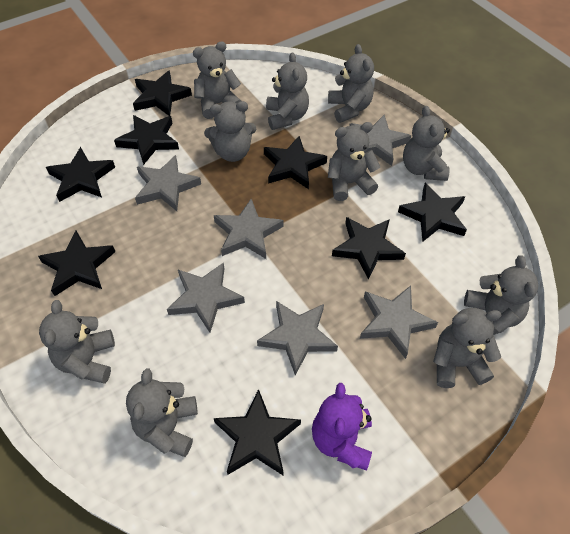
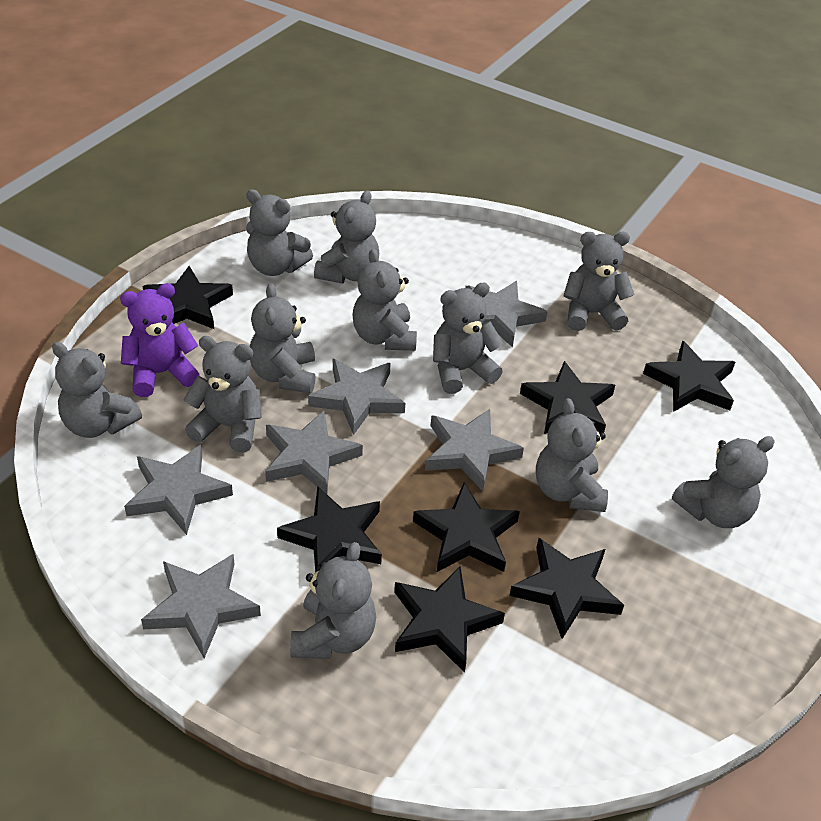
black star: [38,231,115,296] [46,147,115,202] [114,115,179,165] [133,70,192,116] [214,389,301,476] [264,136,327,189] [332,217,406,280] [398,183,467,242] = 8 -> [142,266,233,329] [277,486,382,572] [394,566,505,673] [413,483,520,572] [509,538,624,639] [520,361,615,434] [643,340,735,412] = 7
grey teddy bear: [39,300,115,384] [126,368,198,457] [193,41,241,119] [204,101,256,162] [266,52,309,130] [328,44,374,123] [328,122,381,201] [403,106,450,181] [433,308,502,388] [464,255,539,335] = 10 -> [52,342,142,438] [184,336,262,452] [246,189,313,276] [250,283,316,393] [290,542,376,659] [314,190,379,284] [352,249,417,351] [433,283,504,394] [536,398,608,512] [563,232,635,331] [672,436,775,528] = 11

